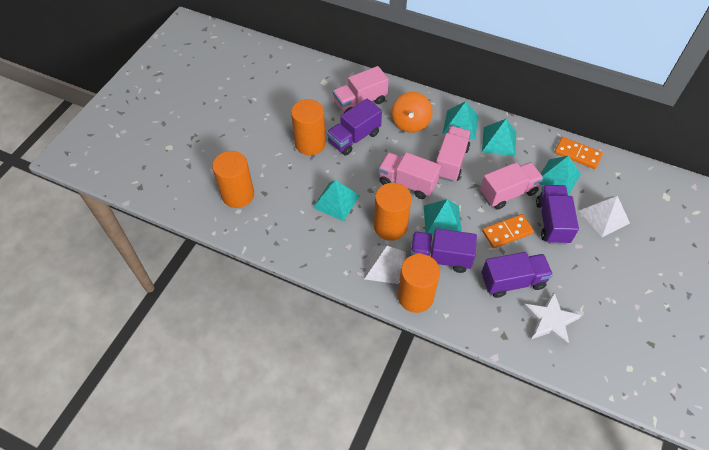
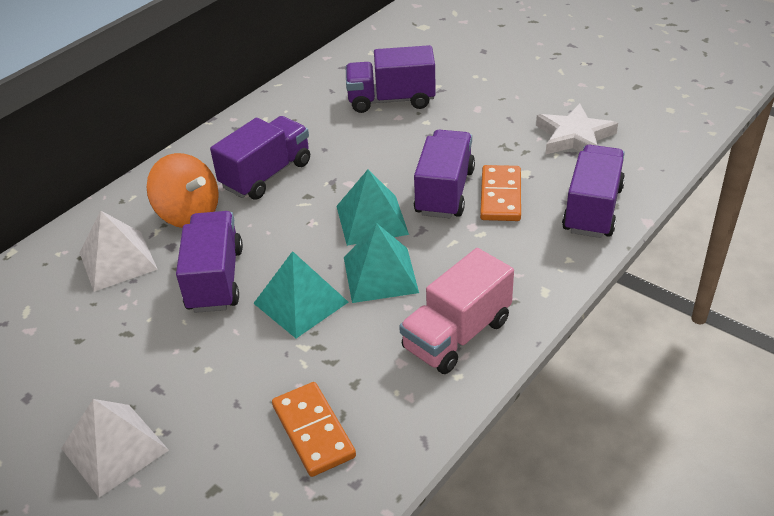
orange cylinder: [212,151,254,208] [291,99,326,155] [374,183,411,241] [398,254,440,313] = 4 -> none = 0
pink truck: [333,66,389,113] [378,152,441,199] [436,126,471,182] [480,162,544,210] = 4 -> [399,248,514,374] = 1
purple truck: [327,98,382,156] [410,228,477,273] [482,252,553,298] [536,185,579,245] = 4 -> [176,211,243,313] [210,116,310,199] [346,45,436,113] [414,130,475,218] [562,145,625,238] = 5
turquoise pyramid: [313,180,360,221] [424,199,462,236] [442,101,479,140] [482,119,516,156] [540,156,581,195] = 5 -> [253,251,348,338] [336,170,409,246] [344,223,419,303] = 3

